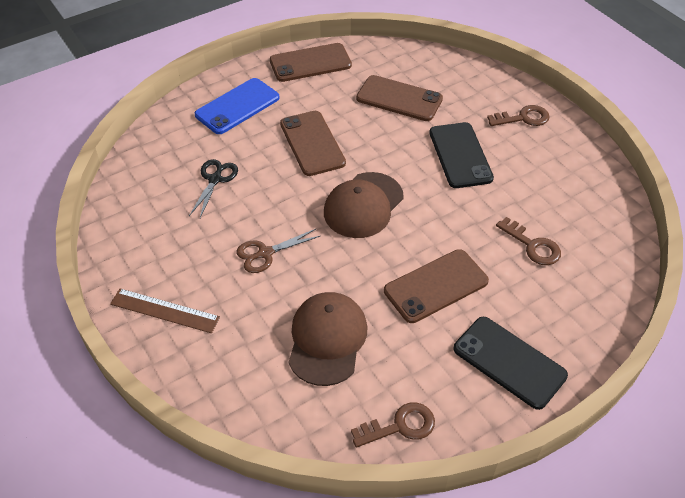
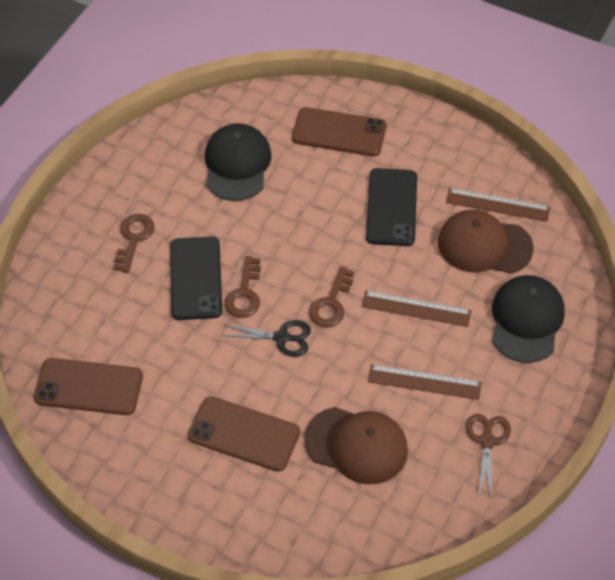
black cap: none = 0 -> [205,123,272,201] [492,275,565,363] = 2
blue phone: [195,78,279,134] = 1 -> none = 0
brown phone: [270,43,352,82] [280,111,346,176] [356,75,443,121] [384,249,489,323] = 4 -> [34,358,143,415] [188,396,300,472] [292,107,387,156] = 3
brown ruler: [110,288,220,333] = 1 -> [362,291,471,327] [368,364,481,400] [446,188,550,222] = 3

